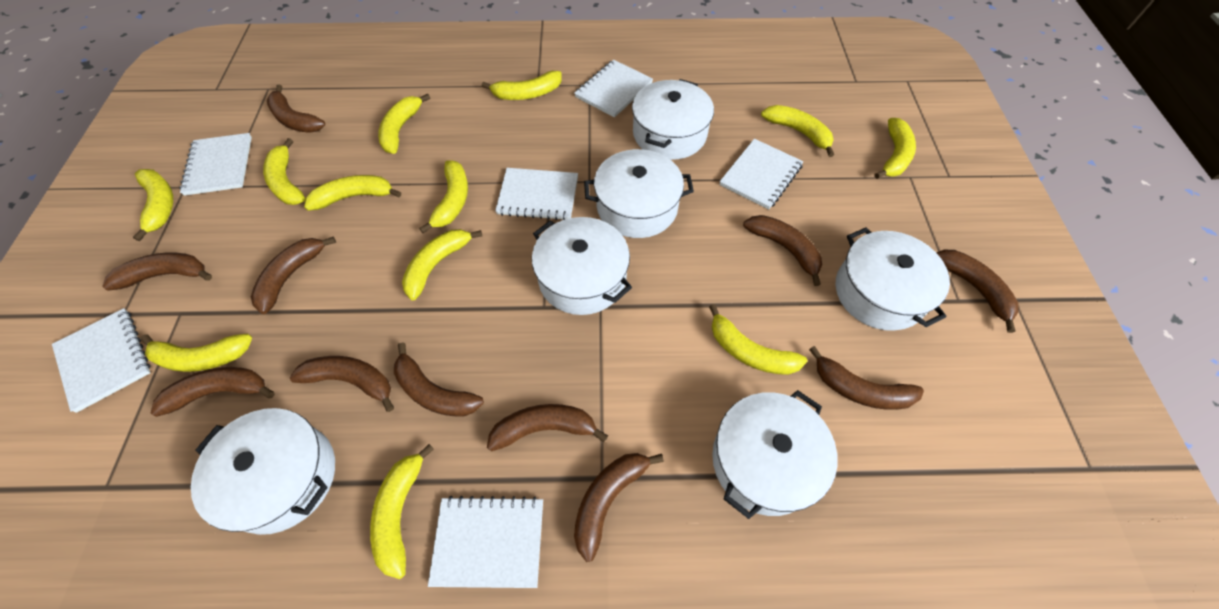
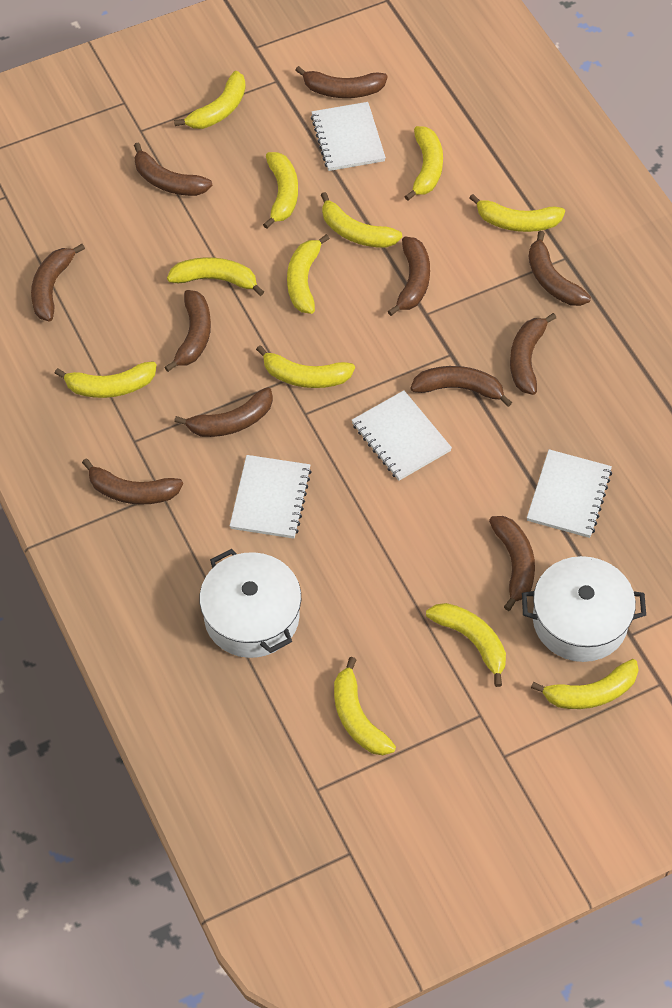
white notebook: [52,308,151,413] [179,133,252,196] [428,496,543,588] [495,168,578,220] [574,60,653,117] [719,139,804,209] = 6 -> [230,455,312,539] [311,102,386,171] [352,390,452,481] [527,449,612,538] = 4
white pot: [191,408,335,535] [532,217,632,315] [584,149,694,238] [632,79,714,160] [712,390,838,519] [836,228,950,331] = 6 -> [200,549,301,658] [522,556,646,662] = 2

